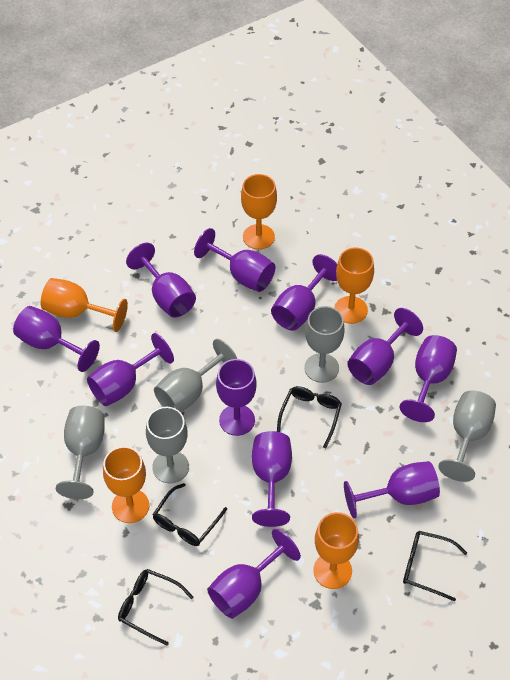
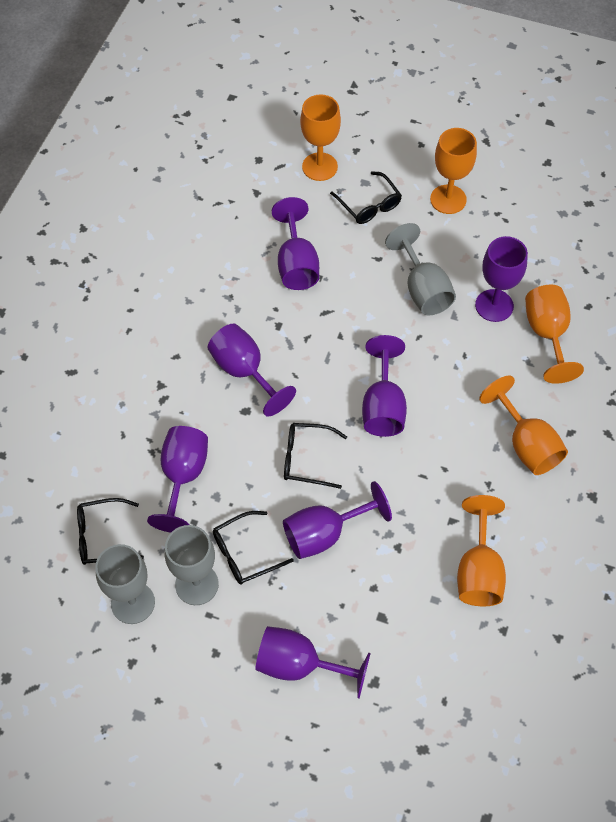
grey goblet: [56,406,105,499] [146,407,189,483] [154,339,237,412] [304,306,345,383] [438,391,496,482] = 5 -> [95,544,155,624] [165,525,219,605] [385,223,456,315] = 3
purple goblet: [13,306,100,372] [87,333,174,406] [126,243,196,318] [194,228,275,292] [207,529,301,619] [216,359,257,436] [252,431,292,527] [271,254,337,331] [344,461,440,518] [347,308,423,385] [399,335,457,422] = 11 -> [147,426,208,532] [208,324,296,416] [255,626,371,699] [272,197,319,290] [283,481,392,559] [362,335,407,437] [475,236,528,322] = 7

